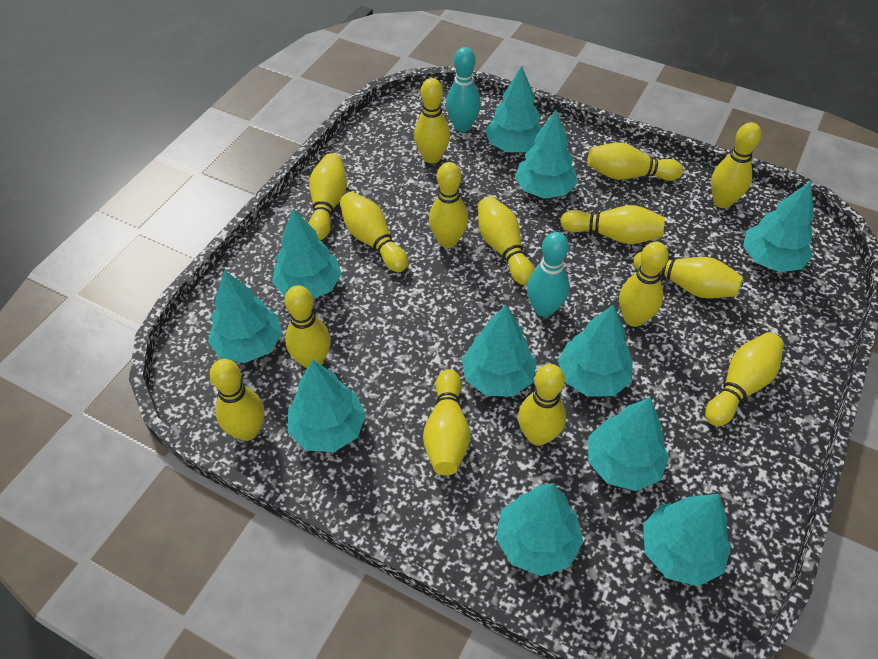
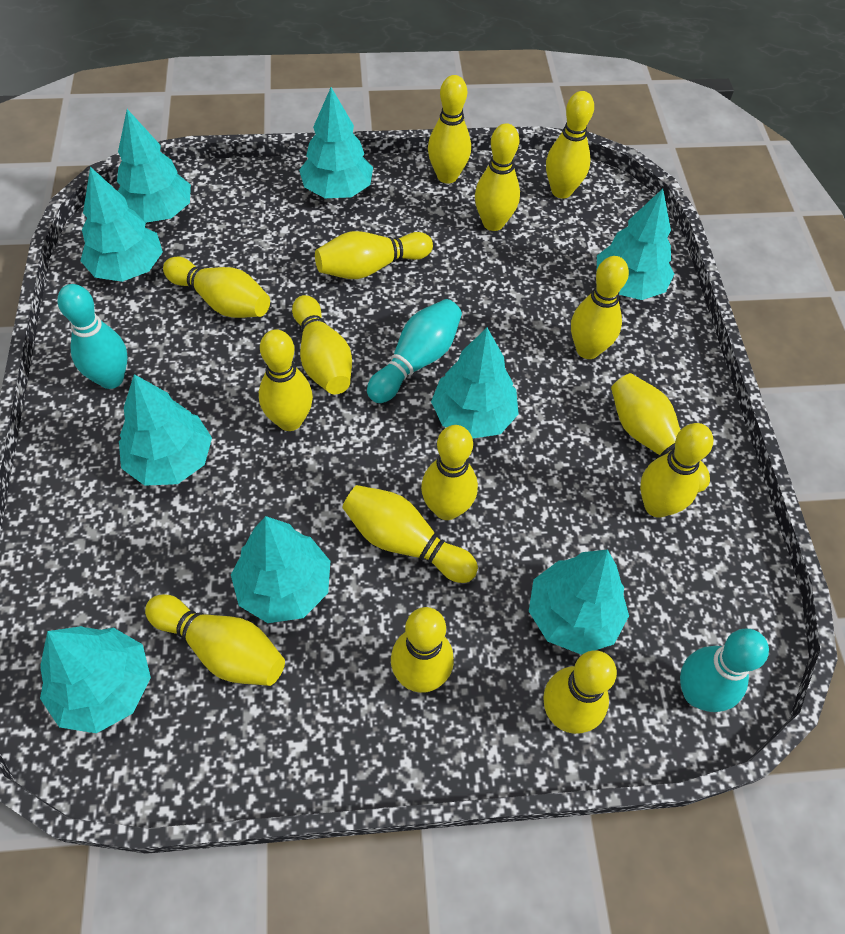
turquoise bowling pin: [446,47,481,132] [527,232,570,317] = 2 -> [57,284,128,389] [367,299,462,403] [680,629,769,712] = 3
turquoise tree: [208,270,282,363] [272,209,342,299] [288,360,366,452] [462,305,537,397] [485,66,542,152] [496,483,583,576] [515,110,578,199] [558,305,632,397] [588,397,669,491] [643,494,731,586] [743,181,814,272] = 11 -> [40,626,151,733] [80,167,163,282] [117,109,191,223] [119,374,212,486] [231,516,330,623] [299,87,373,198] [431,328,519,438] [529,550,629,655] [597,189,674,300] = 9

